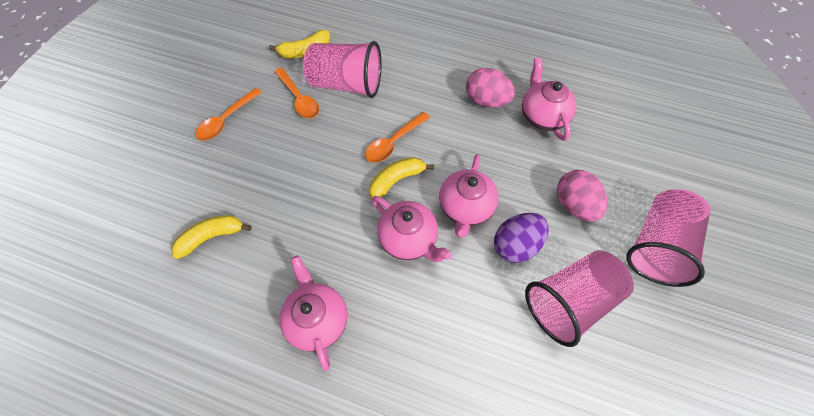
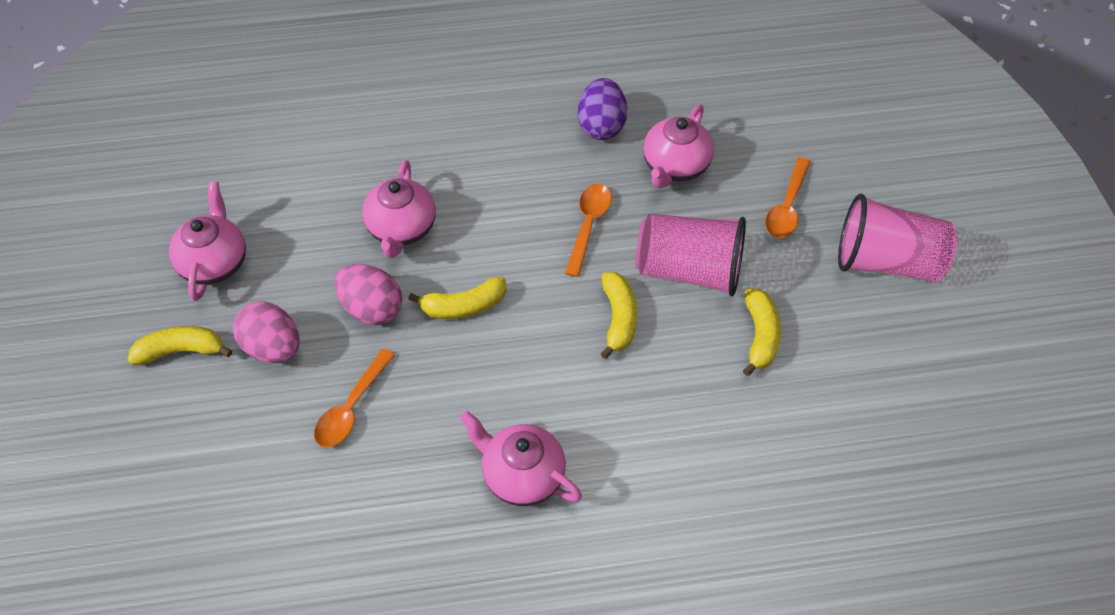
pink cup: [303,41,382,98] [525,250,634,347] [626,189,711,287] = 3 -> [636,214,746,296] [838,194,957,282] = 2
yellow banana: [171,215,252,259] [269,30,330,58] [369,157,434,200] = 3 -> [128,326,232,365] [408,277,506,319] [601,272,637,359] [743,288,781,376] = 4

